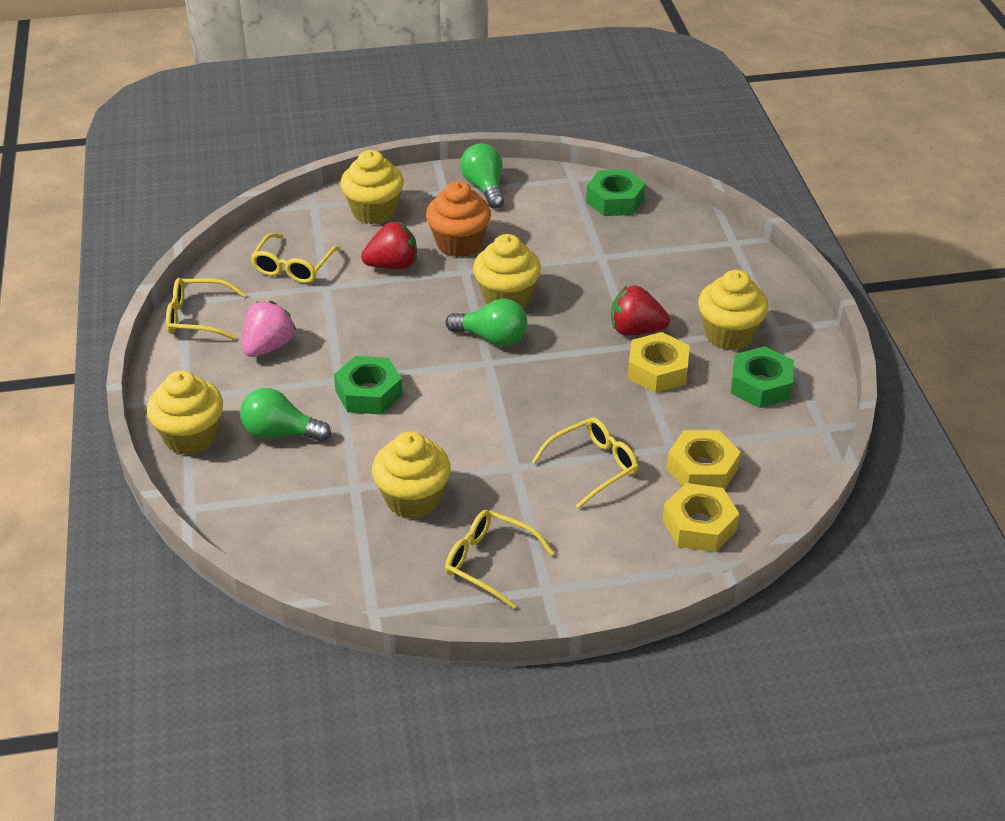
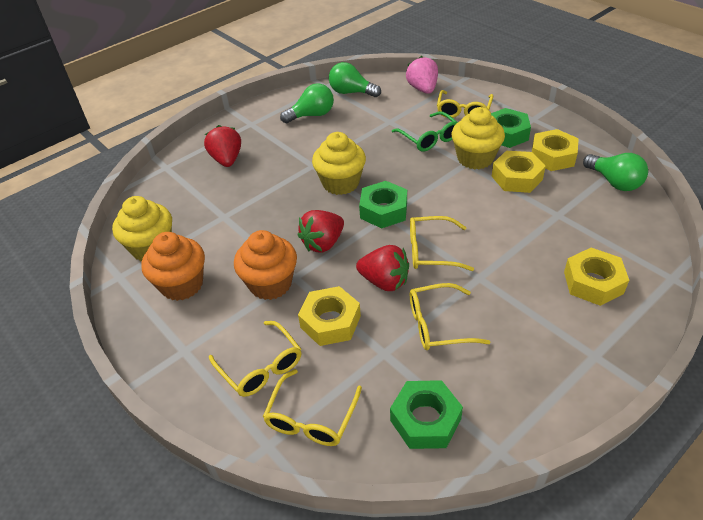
green glasses: none = 0 -> [392,111,458,151] = 1
orange cupcake: [426,181,491,257] = 1 -> [141,232,205,301] [234,230,297,300] = 2
red strawberry: [361,222,417,269] [611,285,670,336] = 2 -> [204,125,241,167] [298,210,344,253] [356,245,409,291] = 3
yellow cupcake: [147,371,223,455] [340,150,404,224] [372,431,451,519] [473,234,541,308] [698,270,769,350] = 5 -> [112,196,172,261] [312,132,366,195] [451,107,505,170] = 3
yellow glasses: [166,278,246,340] [251,233,341,283] [445,510,554,609] [532,417,638,509] = 4 -> [209,321,301,397] [263,369,362,446] [410,216,474,271] [410,283,490,350] [437,90,494,118] = 5
yellow nut: [628,332,690,393] [662,483,739,552] [667,430,741,490] = 3 -> [298,286,361,346] [492,151,546,193] [532,129,579,171] [564,248,629,306] = 4

